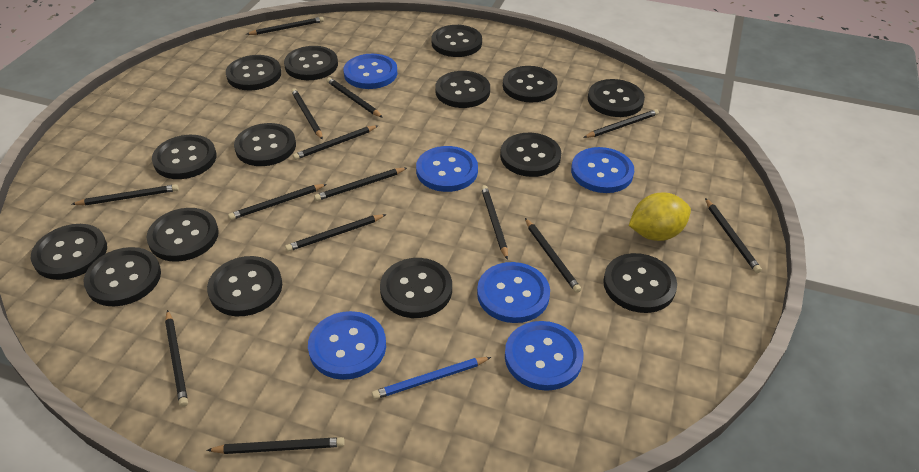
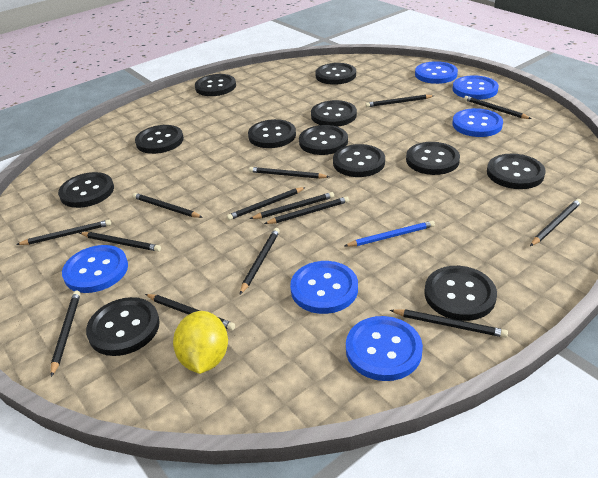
black button: [31,224,107,280] [84,247,161,307] [146,208,219,262] [152,135,217,179] [207,256,282,316] [226,55,281,91] [234,123,296,166] [284,46,338,80] [380,258,452,318] [431,25,482,57] [435,71,490,108] [500,133,561,177] [503,66,558,102] [588,79,645,117] [603,253,677,313] = 15 -> [58,172,114,208] [86,297,160,356] [135,125,184,154] [195,74,236,96] [248,119,296,148] [299,125,348,155] [311,100,357,127] [315,63,356,85] [333,144,385,177] [406,142,460,175] [424,266,497,321] [487,154,546,189] = 12

